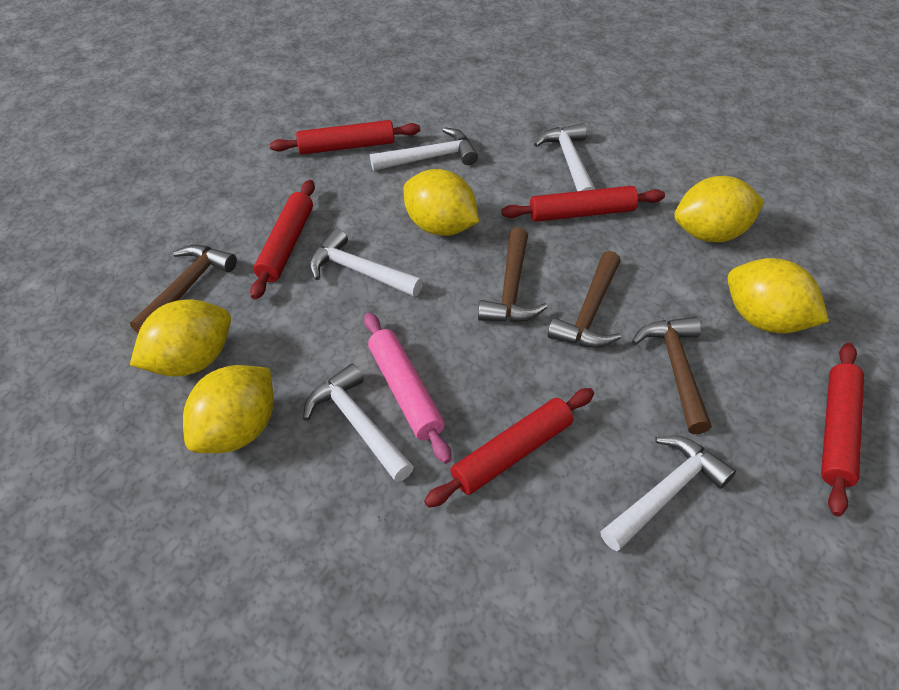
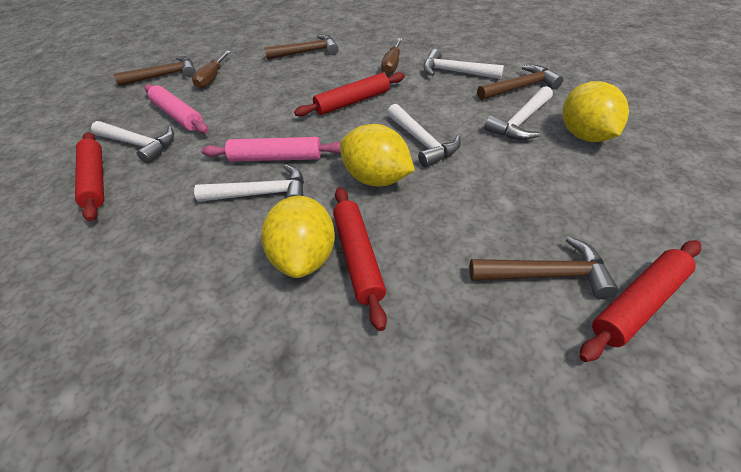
brown screwdriver: none = 0 -> [192,51,231,89] [381,38,402,75] = 2
pink rolling pin: [364,313,451,464] = 1 -> [144,84,209,134] [202,137,341,162] = 2
red rolling pin: [250,180,315,300] [270,120,420,155] [424,388,594,508] [501,186,665,222] [821,343,864,517] = 5 -> [75,132,104,221] [294,72,405,117] [333,187,387,331] [579,240,701,362] = 4
yellow lemon: [130,300,231,377] [183,365,274,453] [403,169,479,236] [674,176,764,242] [727,258,829,333] = 5 -> [261,196,335,278] [340,124,415,186] [563,81,629,142] = 3

